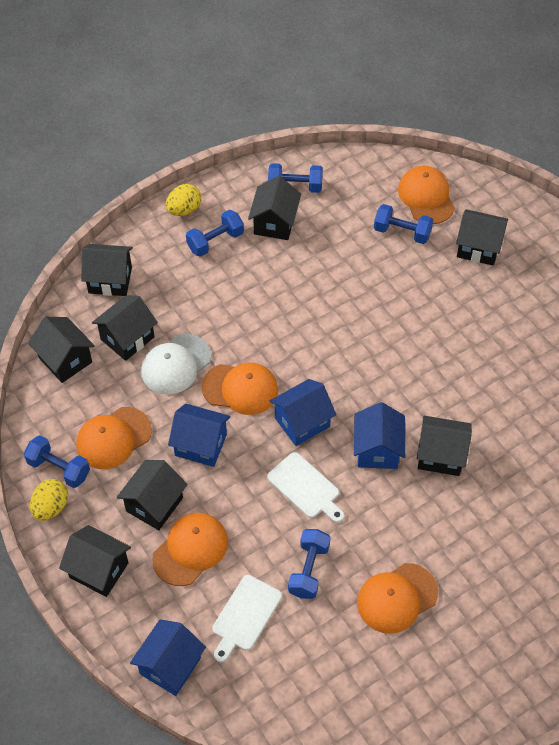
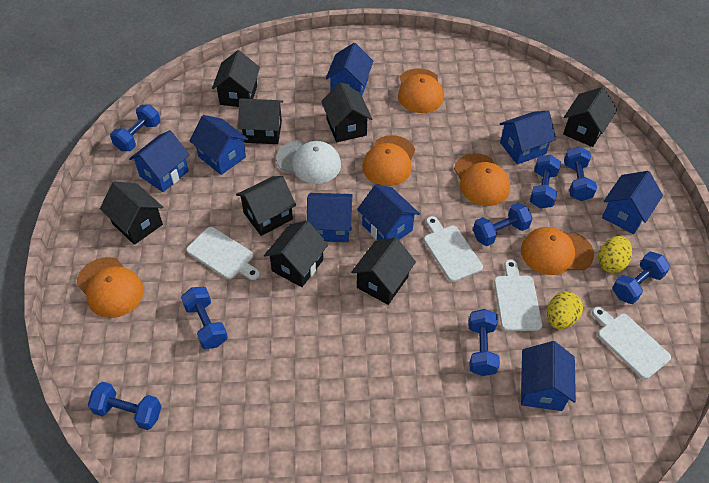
blue dumbbell: [24,435,90,488] [186,210,244,257] [268,163,323,193] [288,529,331,599] [374,204,433,244] = 5 -> [88,382,162,430] [110,104,160,151] [181,287,228,349] [469,309,500,376] [473,203,533,246] [530,154,561,209] [564,146,597,201] [612,251,670,304] = 8
blue house: [130,619,206,696] [168,403,230,467] [269,379,337,446] [354,402,405,469] = 4 -> [129,130,190,192] [189,115,248,175] [307,193,353,242] [326,43,373,95] [357,184,420,240] [500,111,556,165] [521,341,576,411] [602,171,663,234] = 8
white cutting board: [212,575,282,662] [267,452,344,523] = 2 -> [186,227,260,280] [424,216,483,282] [494,259,542,331] [592,307,671,379] = 4

